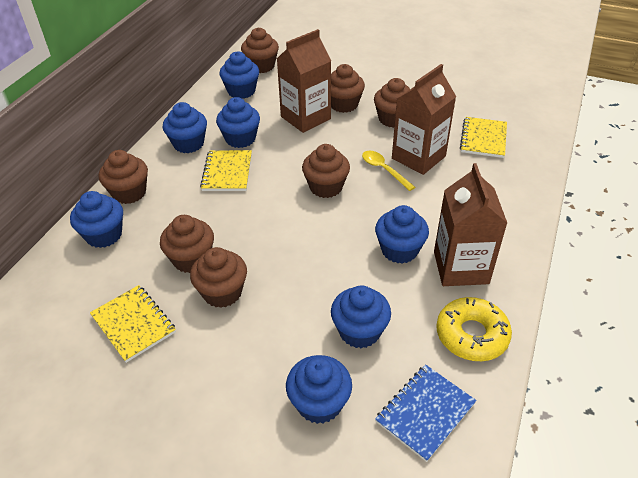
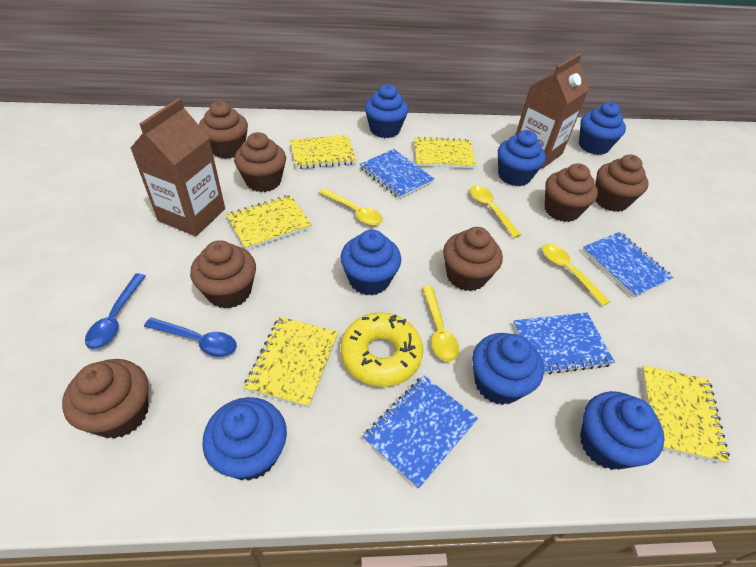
blue notebook: [375,364,477,462] = 1 -> [360,149,434,199] [363,375,478,489] [513,313,615,375] [582,232,673,298] = 4
blue spoon: none = 0 -> [85,274,146,349] [144,317,237,357] = 2
brown carton: [277,29,331,133] [392,64,456,175] [434,163,507,286] = 3 -> [130,98,225,236] [515,53,589,169] = 2
yellow notebook: [90,285,176,363] [200,150,252,191] [460,117,507,158] = 3 -> [226,195,312,250] [244,317,338,408] [290,135,356,169] [414,137,476,168] [641,365,730,464] = 5
yellow spoon: [362,151,415,191] = 1 -> [319,188,383,225] [422,286,459,362] [470,185,521,238] [542,244,610,306] = 4

